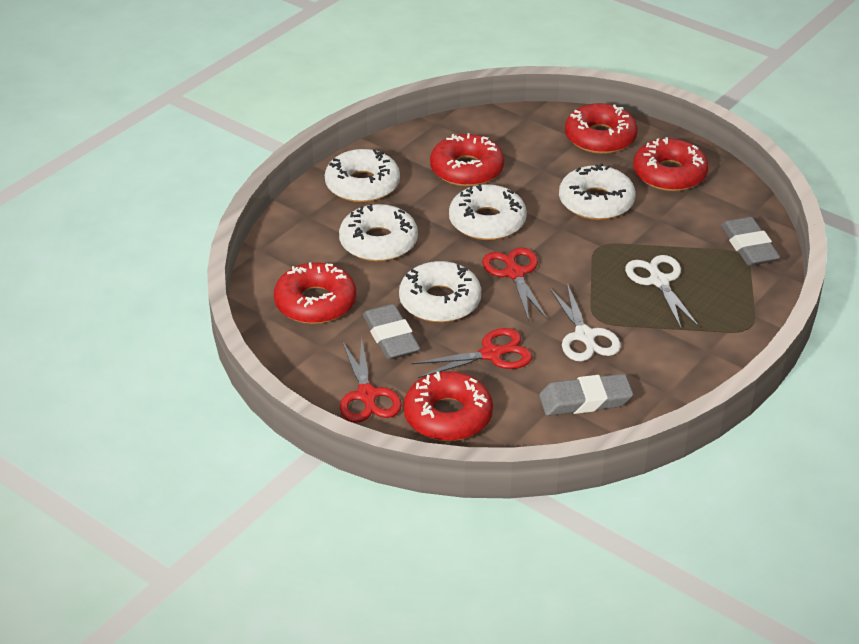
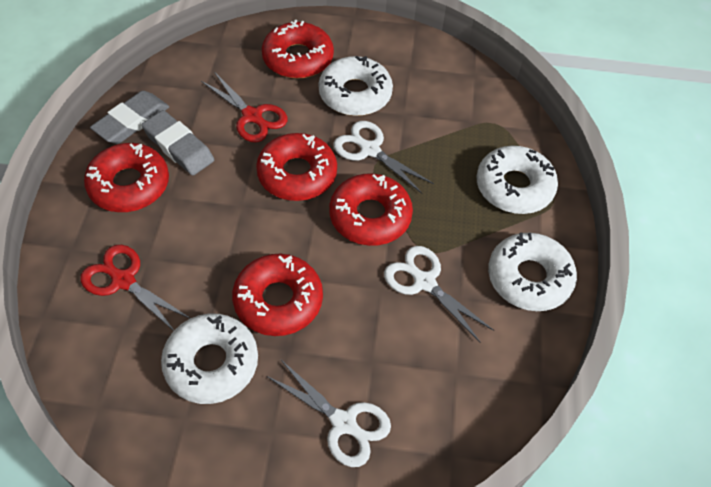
grey eraser: [363,304,420,360] [539,374,633,416] [721,217,780,266] = 3 -> [90,91,169,144] [141,110,214,176] = 2
red scissors: [340,338,402,423] [411,328,532,378] [482,247,547,321] = 3 -> [81,245,190,331] [201,72,288,142] = 2
white donut: [325,149,400,203] [339,204,418,262] [399,261,481,323] [449,184,527,240] [559,163,636,220] = 5 -> [161,313,258,404] [318,56,393,116] [476,146,558,214] [488,232,577,311] = 4
white scissors: [549,283,621,361] [625,255,699,328] = 2 -> [266,360,391,467] [333,121,434,194] [384,246,494,343] = 3

